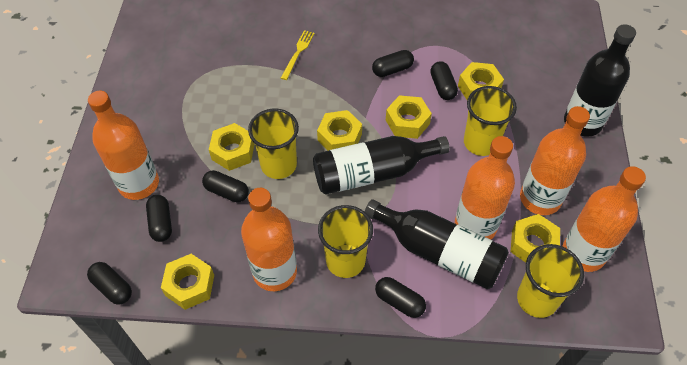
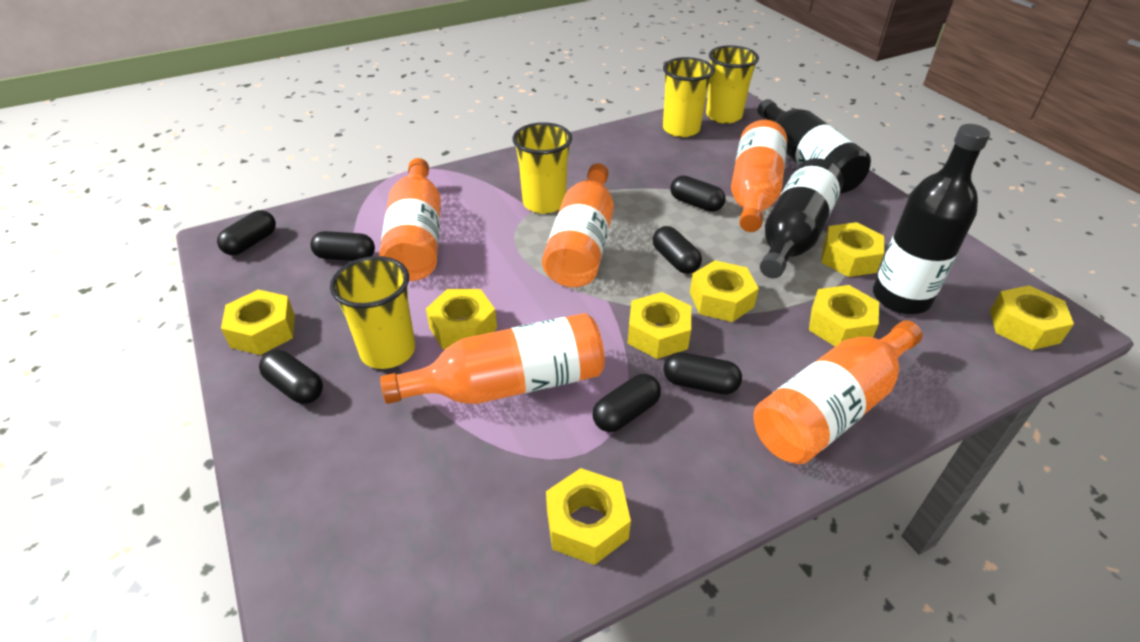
black capsule: [87,262,132,305] [146,195,172,242] [202,170,249,203] [372,50,414,77] [375,277,426,318] [430,61,458,100] = 6 -> [217,210,276,255] [259,350,323,404] [310,231,375,261] [592,374,661,432] [653,226,702,274] [664,352,742,394] [670,176,725,212] = 7
yellow fork: [281,30,315,80] = 1 -> none = 0
yellow nut: [161,254,214,310] [209,123,254,171] [317,110,362,151] [386,95,432,139] [458,62,504,100] [511,214,560,263] = 6 -> [221,289,295,355] [426,289,497,349] [546,468,631,565] [627,292,691,359] [690,260,759,322] [809,285,879,347] [821,222,884,277] [990,285,1074,350] = 8

